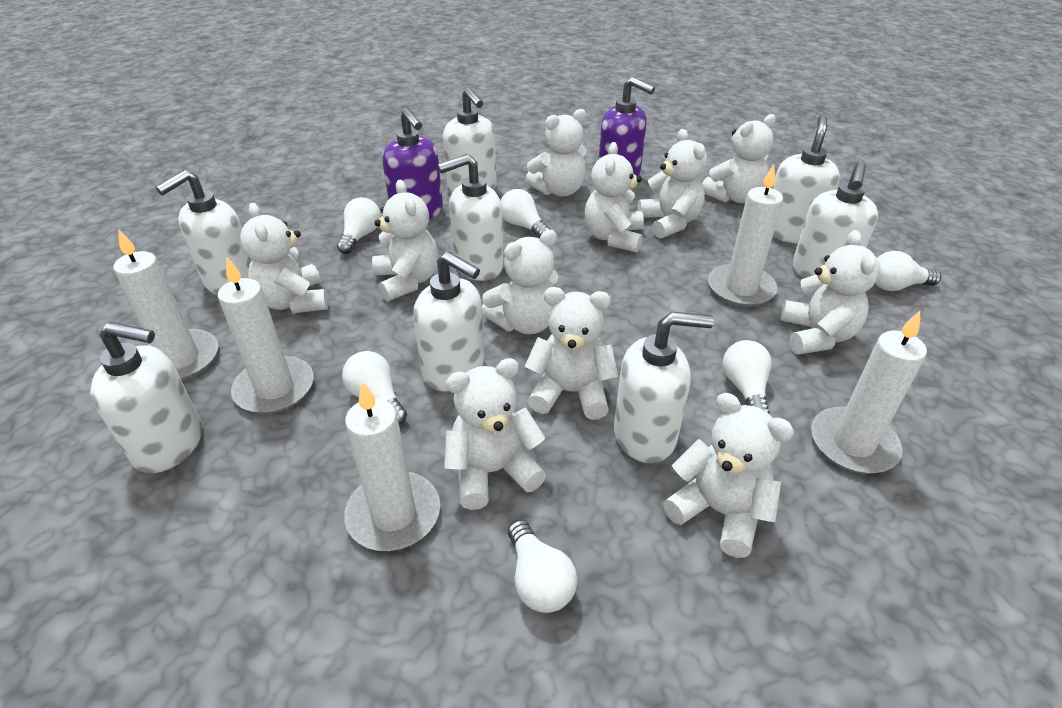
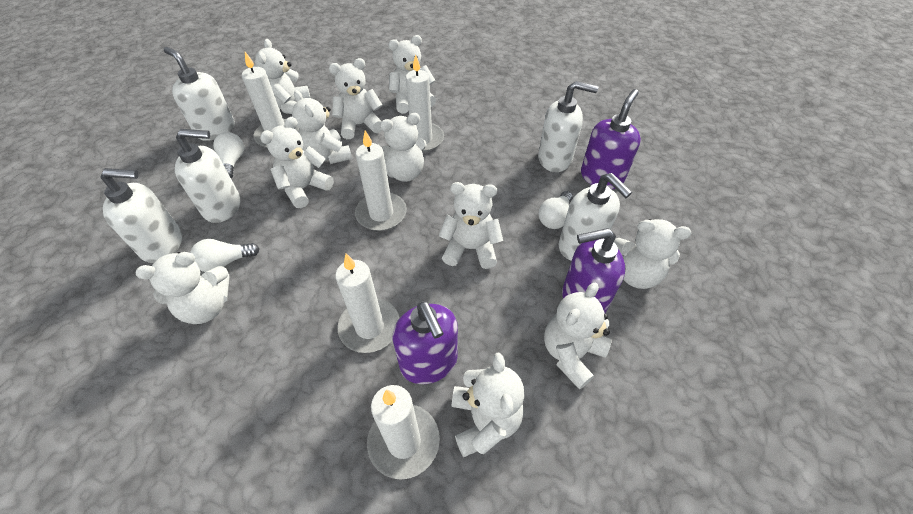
purple soap dispenser: [382,108,443,220] [599,77,655,176] = 2 -> [393,301,458,384] [562,228,626,314] [581,89,641,189] = 3
white light bulb: [337,197,381,254] [342,351,407,425] [501,189,551,238] [508,520,577,613] [723,340,772,414] [875,251,941,291] = 6 -> [190,239,259,272] [213,132,244,178] [539,191,573,229] = 3
white soap dispenser: [90,321,202,473] [156,170,252,295] [413,251,485,392] [438,154,504,281] [443,87,497,195] [614,312,714,463] [772,115,840,243] [792,162,878,278] = 8 -> [101,168,182,263] [164,47,235,141] [175,129,240,223] [538,81,599,172] [559,173,632,261] = 5

